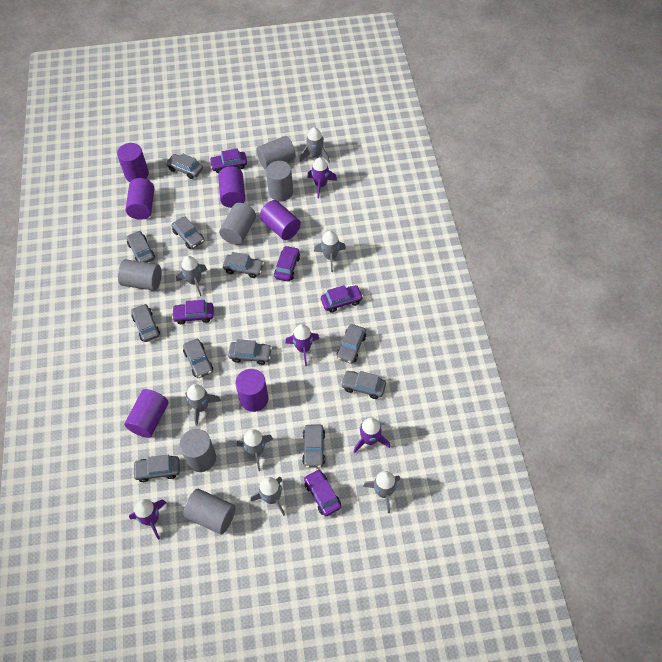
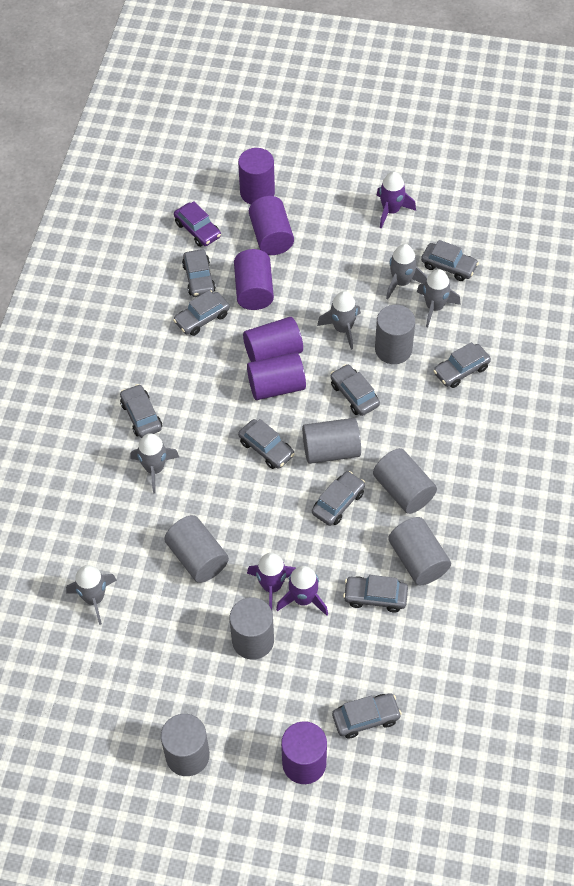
grey car: [127,231,155,263] [131,304,160,342] [133,455,180,482] [166,153,203,179] [171,217,204,249] [183,339,213,378] [223,252,264,278] [228,339,272,365] [302,425,325,468] [337,324,366,364] [341,371,386,399] = 11 -> [120,384,162,438] [173,290,230,336] [182,249,216,297] [238,419,295,469] [312,471,365,526] [330,364,380,416] [332,693,402,739] [343,575,408,612] [421,240,479,281] [433,342,491,388] = 10
grey cylinder: [118,259,162,291] [179,429,216,472] [183,489,236,535] [219,203,256,245] [256,136,296,170] [266,161,293,201] = 6 -> [161,714,210,776] [164,515,229,583] [230,597,274,660] [302,418,361,464] [373,448,437,514] [375,305,415,364] [388,517,451,585] = 7
grey rocket: [176,256,207,296] [185,384,221,426] [237,429,273,471] [250,477,285,516] [300,127,330,162] [314,231,346,272] [363,471,400,513] = 7 -> [66,565,117,625] [131,433,179,493] [317,291,361,350] [386,244,427,299] [417,269,460,327] = 5
purple car: [172,300,214,325] [209,148,247,173] [274,246,300,281] [304,469,341,516] [321,285,363,313] = 5 -> [174,201,221,247] = 1
purple rocket: [129,499,167,540] [285,324,319,366] [307,157,337,198] [354,418,390,453] = 4 -> [247,553,296,610] [276,566,328,616] [376,172,416,228] = 3

